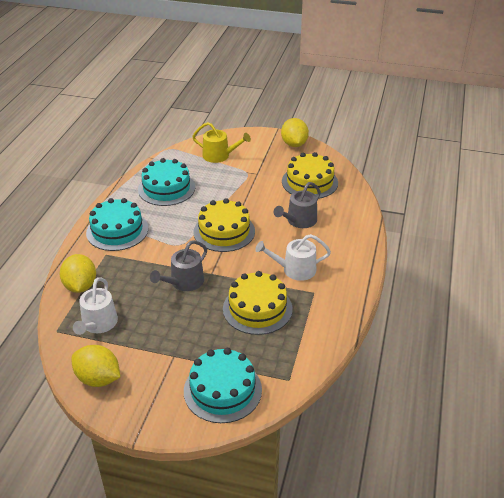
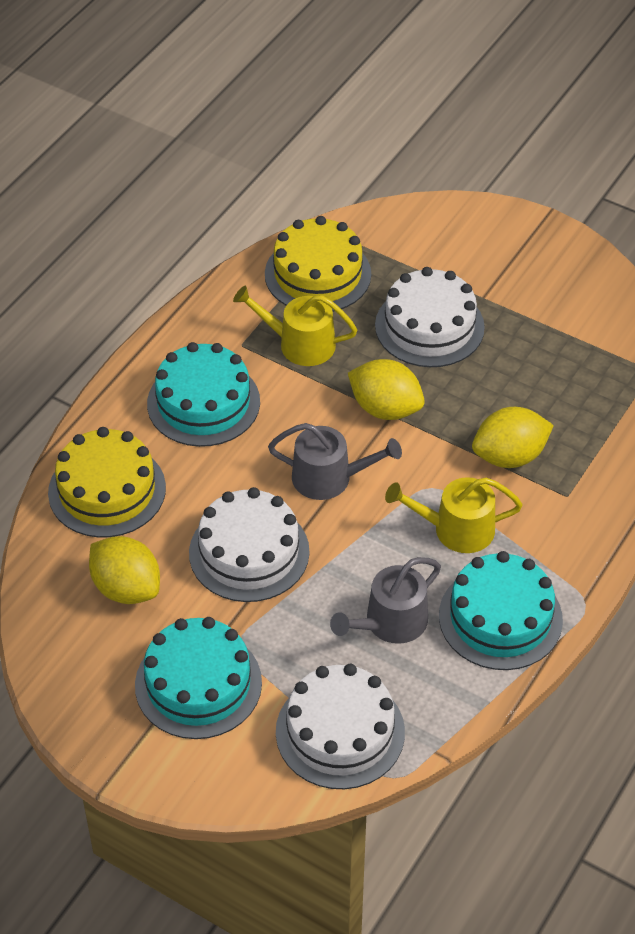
white cake: none = 0 -> [189,487,310,602] [276,664,405,789] [375,267,485,367] = 3
white watering can: [73,277,118,335] [255,234,331,281] = 2 -> none = 0
yellow cake: [193,198,255,252] [223,271,293,335] [282,152,338,199] = 3 -> [48,427,166,538] [265,216,371,312] = 2
yellow watering can: [192,122,251,163] = 1 -> [233,286,357,366] [385,477,523,553] = 2

